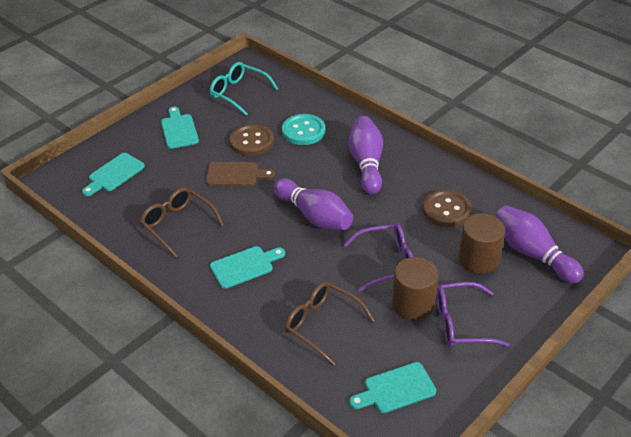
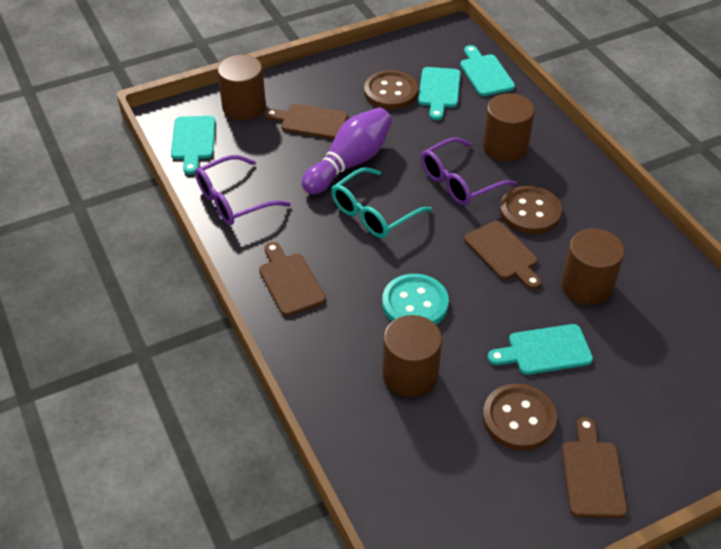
brown button: [230,124,274,156] [423,190,472,227] = 2 -> [364,70,418,110] [483,384,557,450] [500,186,562,234] = 3
brown cutting board: [206,162,275,186] = 1 -> [259,242,326,316] [264,104,348,139] [464,221,541,290] [562,417,627,518] = 4
brown cylinder: [392,257,439,320] [459,213,505,274] = 2 -> [217,55,266,120] [382,315,442,397] [483,93,535,162] [561,228,625,305] = 4
brown glasses: [140,187,224,258] [285,282,375,366] = 2 -> none = 0
purple bowling pin: [274,179,353,230] [348,116,383,194] [495,205,584,284] = 3 -> [302,107,392,194] = 1

